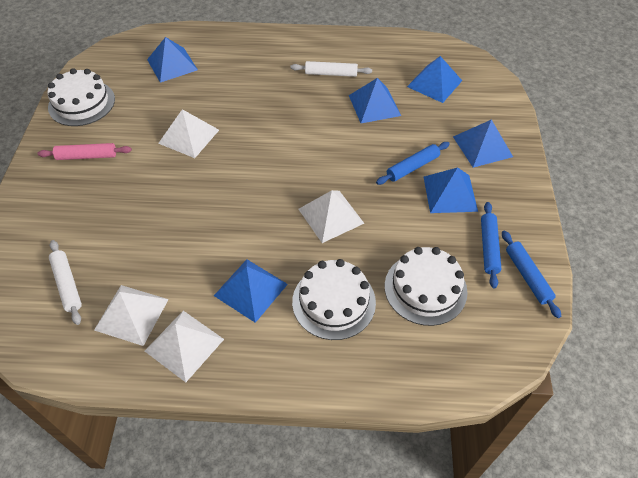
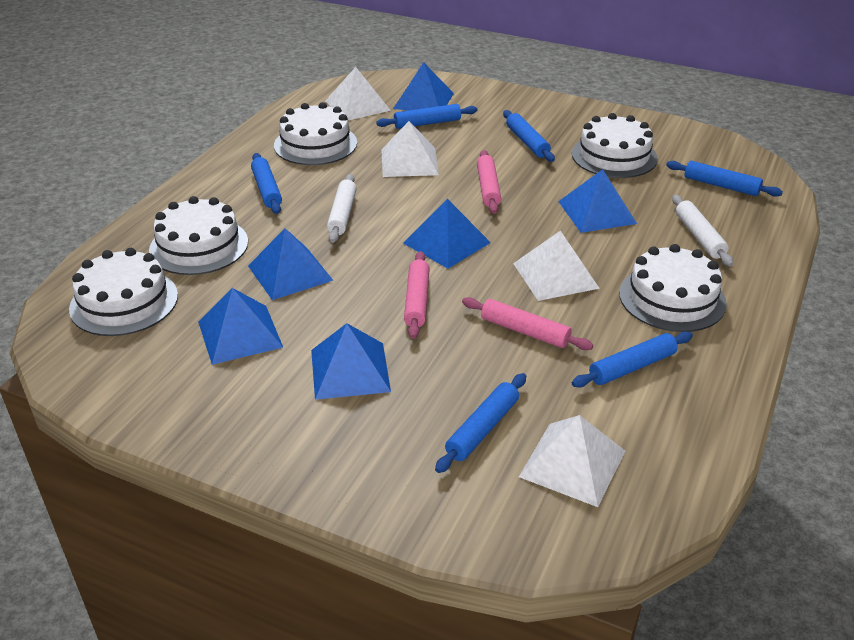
blue rolling pin: [376,142,450,185] [481,202,501,288] [502,230,561,318] = 3 -> [251,153,282,214] [376,104,478,129] [435,373,526,473] [503,110,555,162] [572,331,693,387] [666,161,783,197] = 6
pink rolling pin: [37,143,132,160] = 1 -> [404,251,430,339] [462,297,593,350] [477,150,501,214] = 3
white cake: [48,68,115,126] [292,259,376,340] [385,247,468,326] = 3 -> [69,248,178,336] [149,196,248,275] [274,102,357,165] [572,113,658,178] [619,244,727,332] = 5

